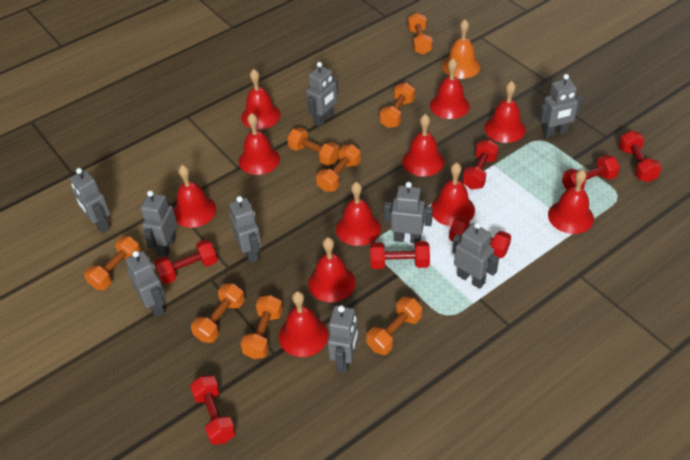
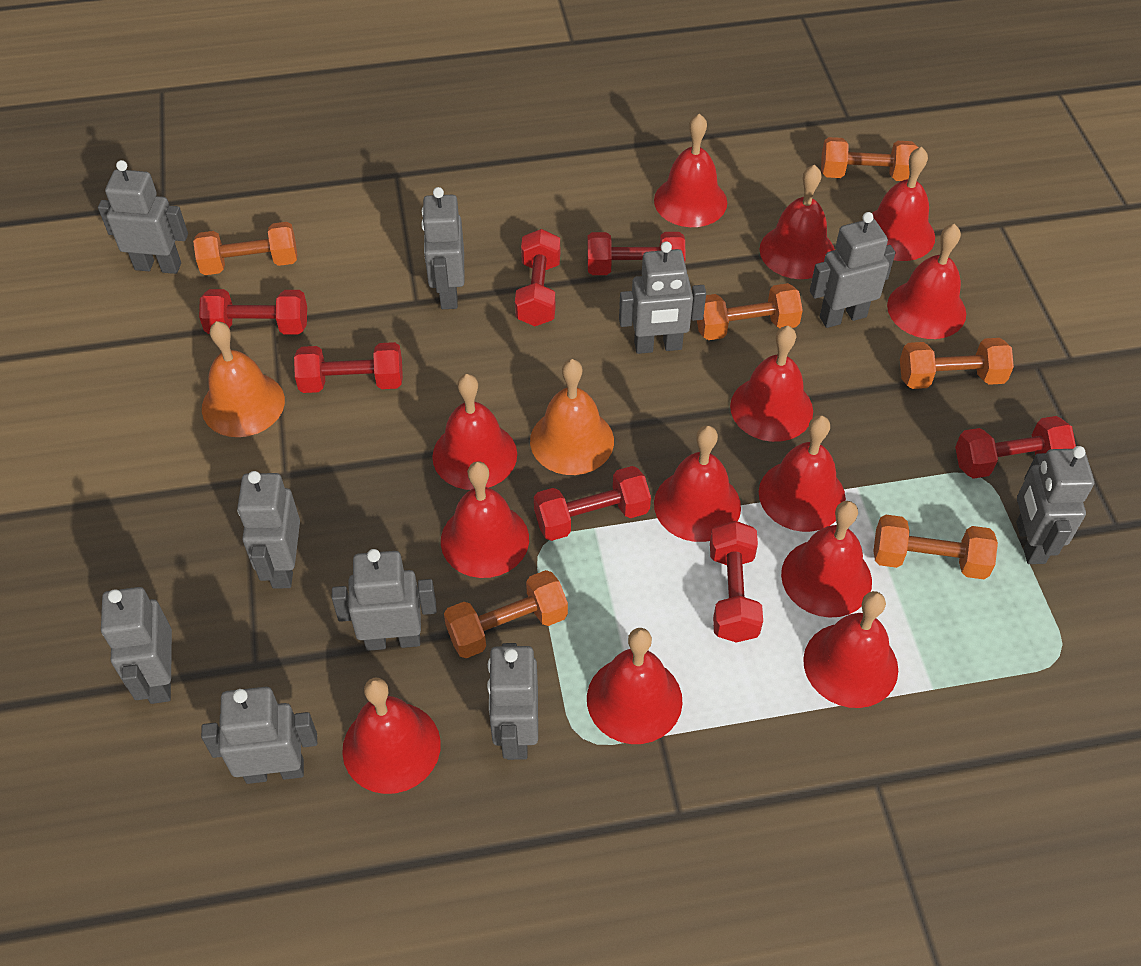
grey robot: [70,168,110,233] [126,251,166,317] [140,190,177,257] [229,196,262,263] [306,62,339,127] [327,305,359,373] [384,182,433,244] [452,222,499,289] [538,74,583,138] = 9 -> [98,160,188,274] [101,587,172,704] [201,687,317,784] [237,471,300,588] [332,549,437,651] [421,187,465,309] [487,643,538,760] [619,241,706,354] [810,212,895,328] [1016,446,1094,564] = 10
orange bell: [442,19,480,79] = 1 -> [202,321,285,437] [530,359,614,475] = 2
orange dumbbell: [84,236,141,290] [191,283,245,343] [241,295,283,359] [287,128,340,166] [316,144,361,192] [366,297,422,355] [380,83,415,128] [408,12,433,55] = 8 -> [193,222,297,275] [444,570,568,658] [697,283,803,340] [821,137,918,181] [873,515,998,579] [900,338,1014,389] = 6
red bell: [173,165,216,228] [239,113,280,175] [241,69,281,129] [279,291,328,357] [308,237,355,302] [336,182,381,246] [402,114,444,177] [430,58,470,119] [431,162,475,226] [484,81,526,143] [548,169,594,234] = 11 -> [342,678,441,794] [432,374,517,490] [441,461,529,578] [587,628,683,744] [654,114,727,227] [654,425,741,542] [730,326,813,442] [759,415,846,532] [760,165,835,279] [781,501,872,618] [803,591,898,708] [872,147,935,261] [887,224,966,339] = 13

